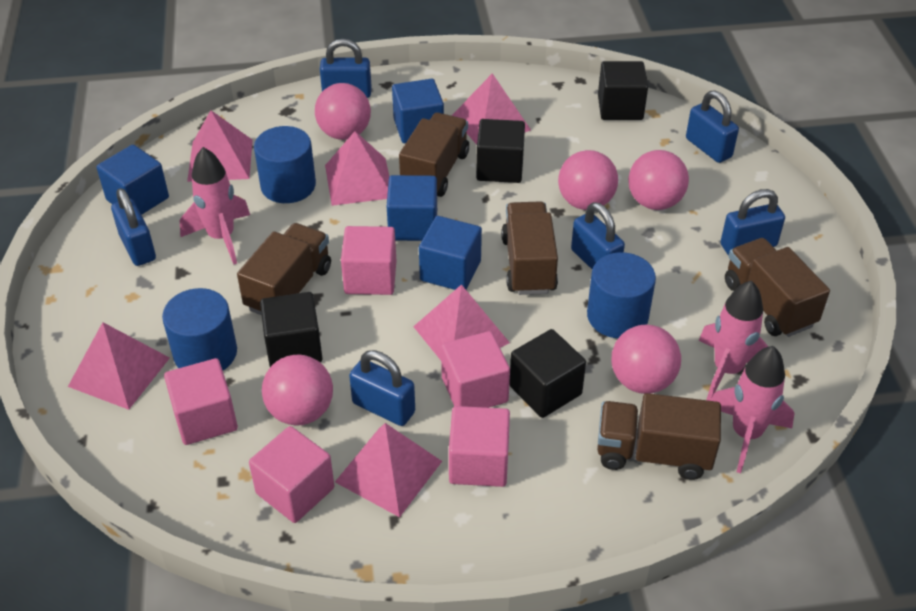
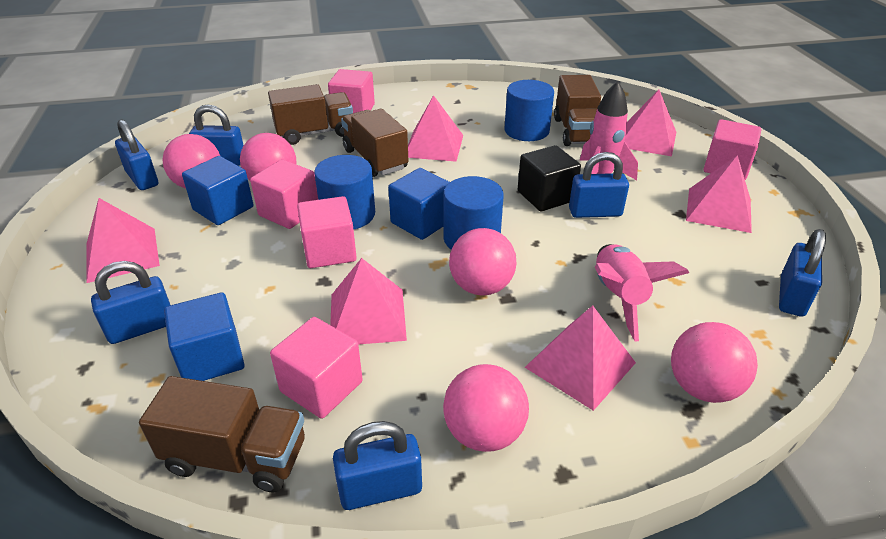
black cube: [260,292,323,367] [476,119,525,183] [509,329,586,418] [598,61,648,120] = 4 -> [518,145,581,211] = 1
blue cube: [96,145,169,215] [387,175,437,241] [392,79,444,143] [419,216,482,290] = 4 -> [164,292,245,381] [182,156,254,225] [388,168,450,240] = 3
brown truck: [237,223,331,315] [399,113,469,197] [501,201,558,295] [597,393,721,480] [725,238,830,337] = 5 -> [139,376,305,493] [268,84,353,145] [341,108,409,177] [554,75,601,146] = 4
pink rocket: [180,147,250,264] [699,281,768,401] [711,346,794,473] = 3 -> [580,81,638,180] [595,244,689,341] = 2

